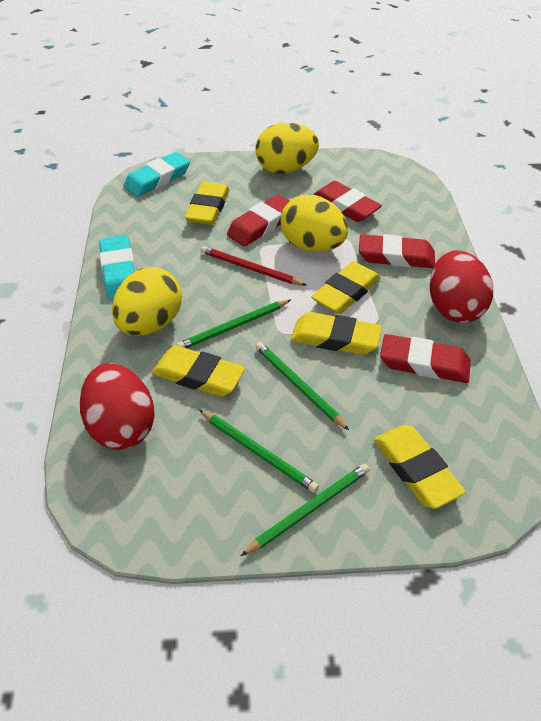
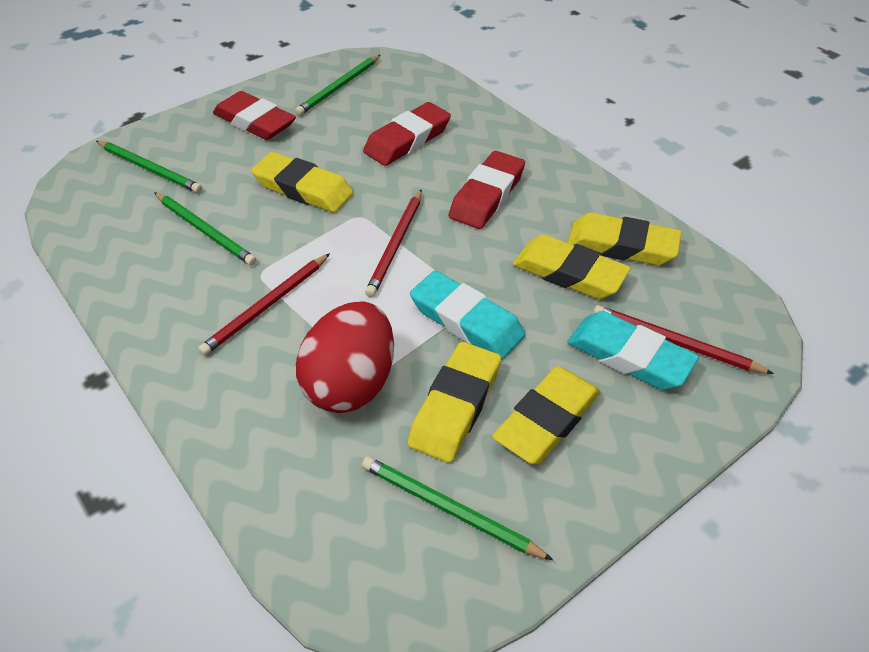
red egg: [79,363,155,450] [430,250,493,323] = 2 -> [296,301,394,413] = 1
red eraser: [227,194,289,246] [313,181,382,222] [359,234,435,268] [380,334,471,383] = 4 -> [213,91,296,140] [363,102,451,166] [448,151,525,229] = 3
red pencil: [201,246,306,285] = 1 -> [198,253,330,356] [365,189,422,297] [593,305,774,374] = 3
yellow egg: [112,267,182,336] [255,123,319,174] [280,194,348,252] = 3 -> none = 0

